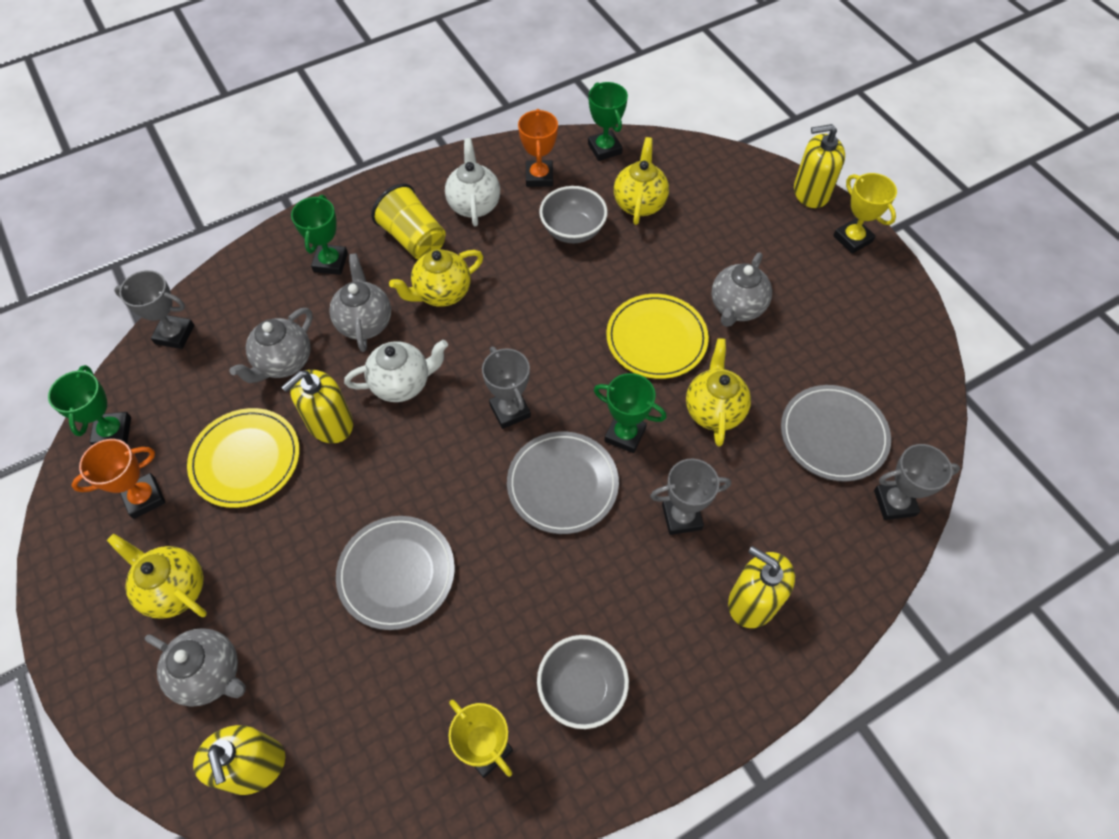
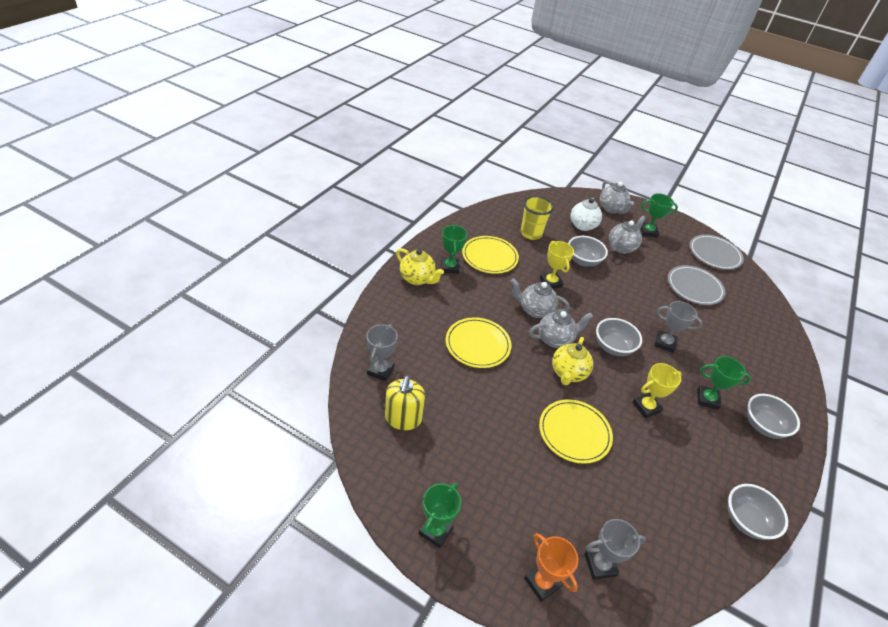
grey bowl: [537,635,629,729] [539,186,608,243] = 2 -> [568,236,608,266] [596,318,642,356] [728,484,788,540] [747,394,800,439] = 4
grey plate: [336,516,455,630] [507,431,619,534] [781,385,891,482] = 3 -> [668,265,725,305] [690,234,744,270] = 2
grey trophy: [114,270,194,349] [482,346,531,429] [650,459,731,535] [874,444,960,520] = 4 -> [367,324,398,381] [585,519,646,580] [654,301,702,353] = 3
orange trophy: [71,439,166,519] [518,109,558,187] = 2 -> [524,533,578,602] = 1
white teapot: [344,340,448,402] [445,138,500,226] = 2 -> [570,198,602,231] = 1
yellow plate: [187,408,299,508] [606,294,709,379] = 2 -> [446,317,511,368] [462,236,519,274] [539,399,613,464] = 3
yellow soap dispenser: [193,725,285,795] [281,370,353,443] [728,546,795,628] [794,124,845,208] = 4 -> [385,376,425,430] = 1
yellow teapot: [107,534,207,619] [389,249,483,307] [614,137,669,225] [686,338,751,446] = 4 -> [396,248,444,285] [552,337,593,385] = 2

